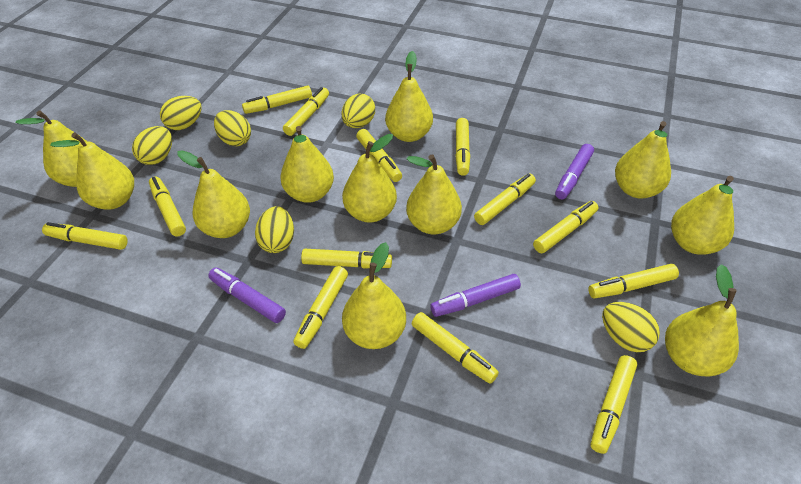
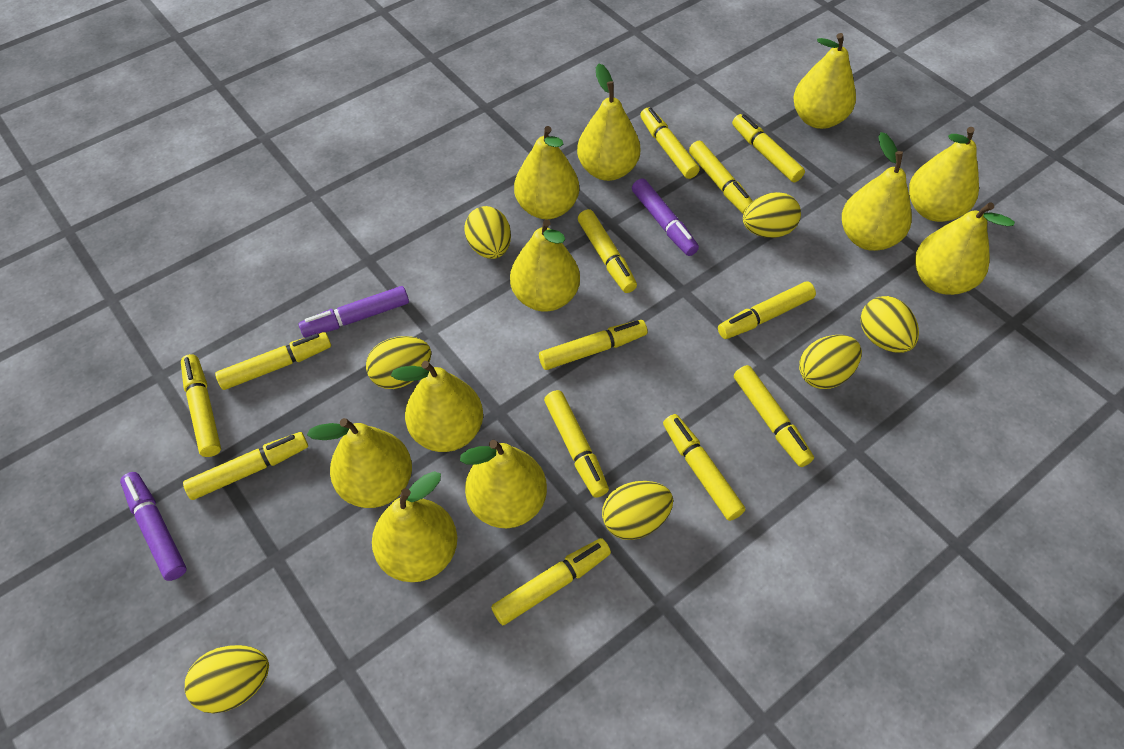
yellow egg: [132,126,172,165] [160,96,201,130] [214,110,251,146] [255,206,294,253] [342,94,375,128] [602,302,660,352] = 6 -> [185,645,269,713] [366,336,431,389] [464,206,511,259] [602,481,673,540] [743,192,801,238] [799,335,862,389] [860,296,919,353] = 7

